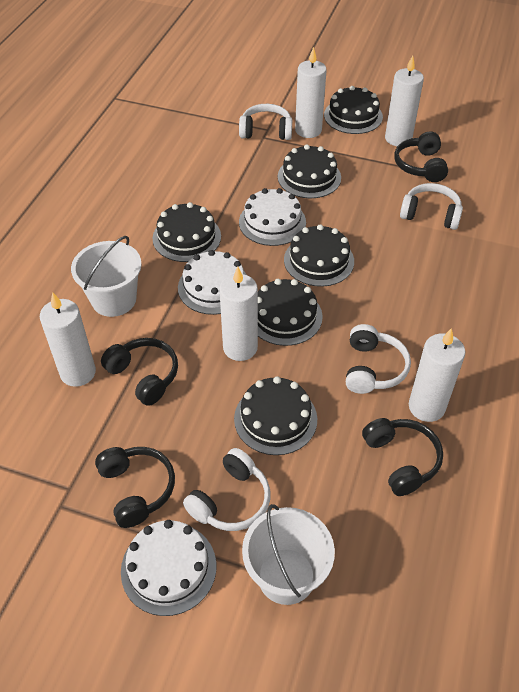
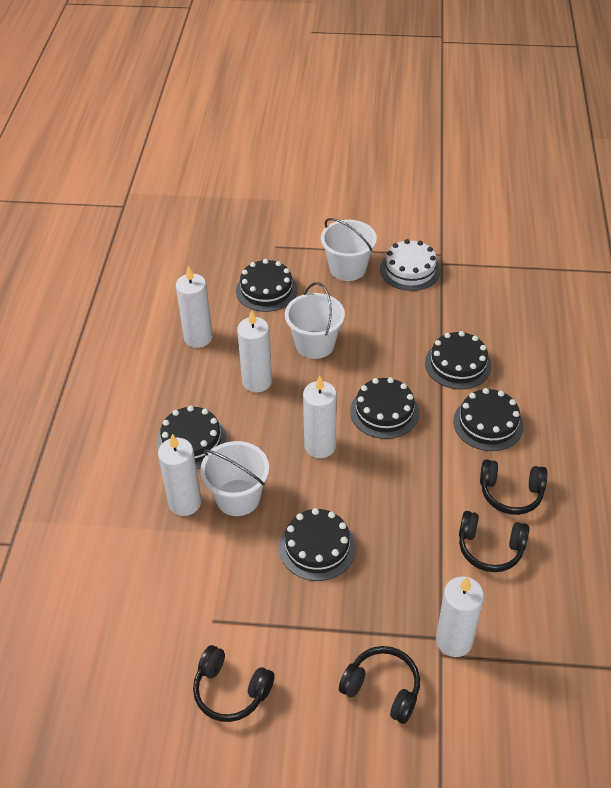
white bucket: [71,236,142,317] [242,504,335,605] = 2 -> [200,441,269,516] [285,282,345,359] [321,218,377,281] = 3
white cake: [121,520,216,616] [178,250,247,315] [239,188,306,246] = 3 -> [380,239,441,291] = 1
white headphones: [183,448,270,531] [239,104,292,140] [346,324,411,394] [400,183,463,230] = 4 -> none = 0

